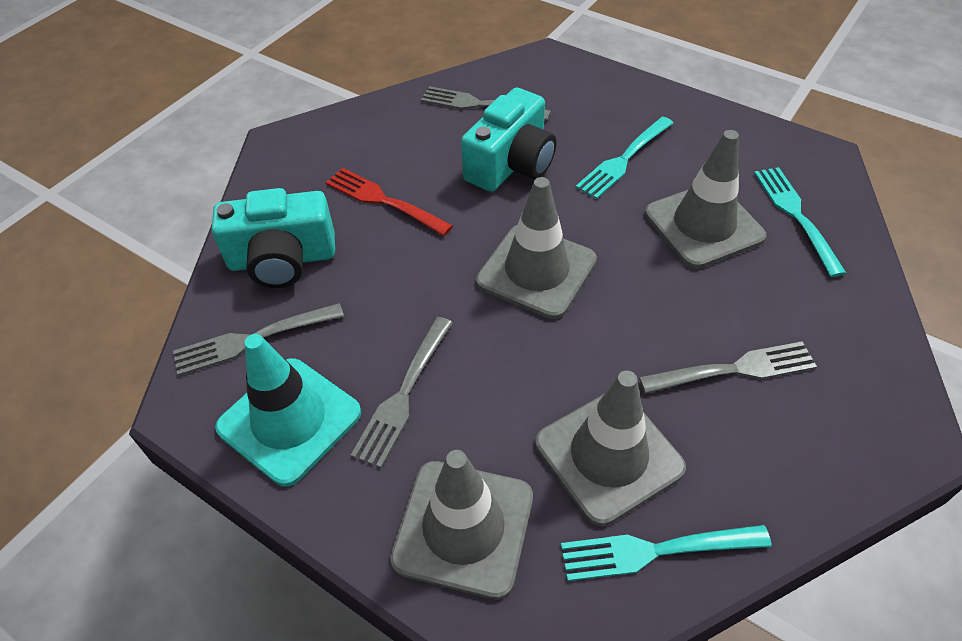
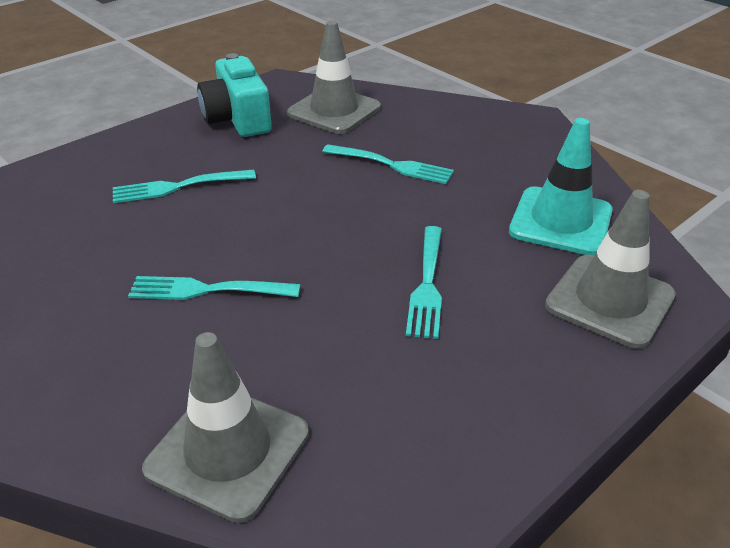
grey fork: [173,303,344,376] [351,317,453,468] [421,86,551,120] [639,341,817,394] = 4 -> none = 0
grey traffic cone: [390,450,533,600] [476,177,597,319] [535,371,686,526] [645,130,766,268] = 4 -> [142,332,309,523] [287,21,381,134] [545,190,676,349] = 3
red fork: [326,168,453,236] = 1 -> none = 0
turquoise camera: [212,188,335,288] [461,88,557,192] = 2 -> [197,53,272,137] = 1
turquoise fork: [561,525,772,581] [576,116,673,199] [754,167,846,277] = 3 -> [113,170,256,203] [128,276,300,300] [322,144,454,184] [406,226,442,339] = 4

